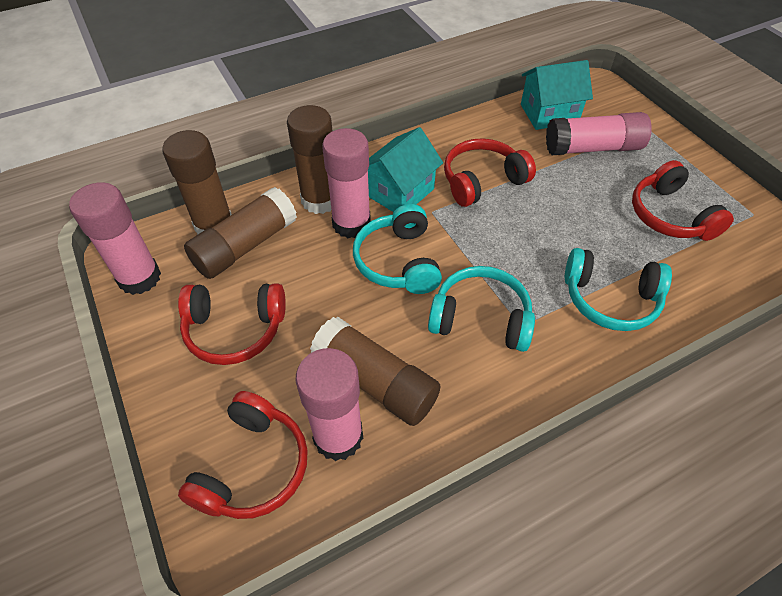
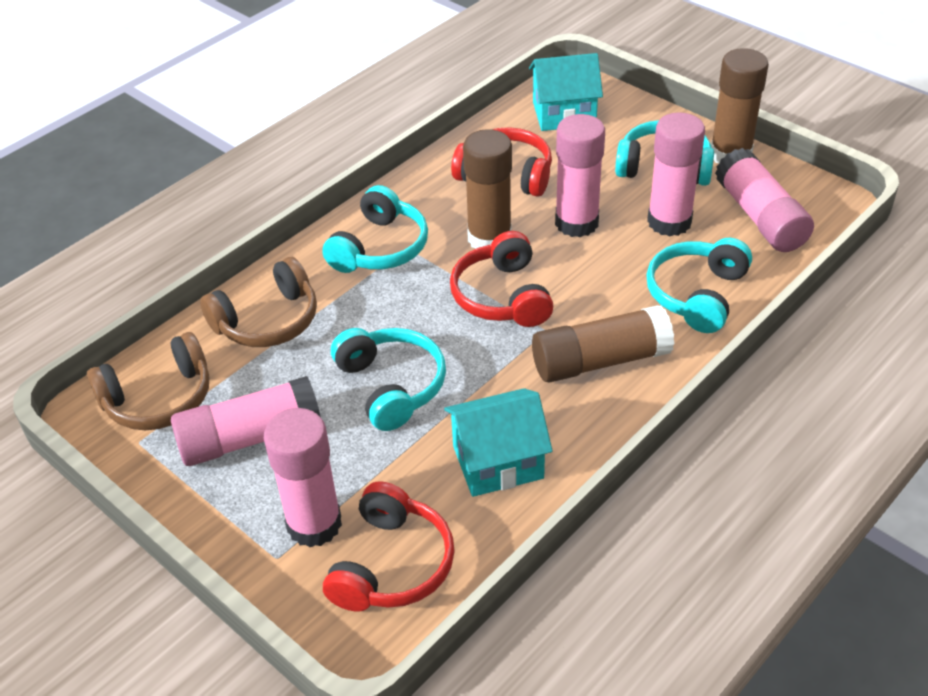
brown glue stick: [162,130,232,234] [184,187,297,279] [287,105,332,214] [310,317,441,426] = 4 -> [463,129,512,249] [532,305,675,383] [711,48,769,163] = 3
brown headphones: none = 0 -> [87,332,209,431] [200,257,317,347] = 2
pink glue stick: [69,182,161,295] [296,348,363,461] [322,128,371,238] [546,112,652,155] = 4 -> [171,376,321,466] [264,408,342,548] [555,114,605,237] [647,112,705,236] [715,148,814,252] = 5
red headphones: [178,283,286,365] [178,391,308,519] [444,138,536,207] [632,160,734,241] = 4 -> [323,481,455,611] [450,231,553,327] [451,127,552,197] = 3
turquoise headphones: [353,204,442,294] [428,266,535,352] [565,248,672,331] = 3 -> [322,185,428,273] [331,328,446,431] [615,120,714,186] [646,238,752,333] = 4

